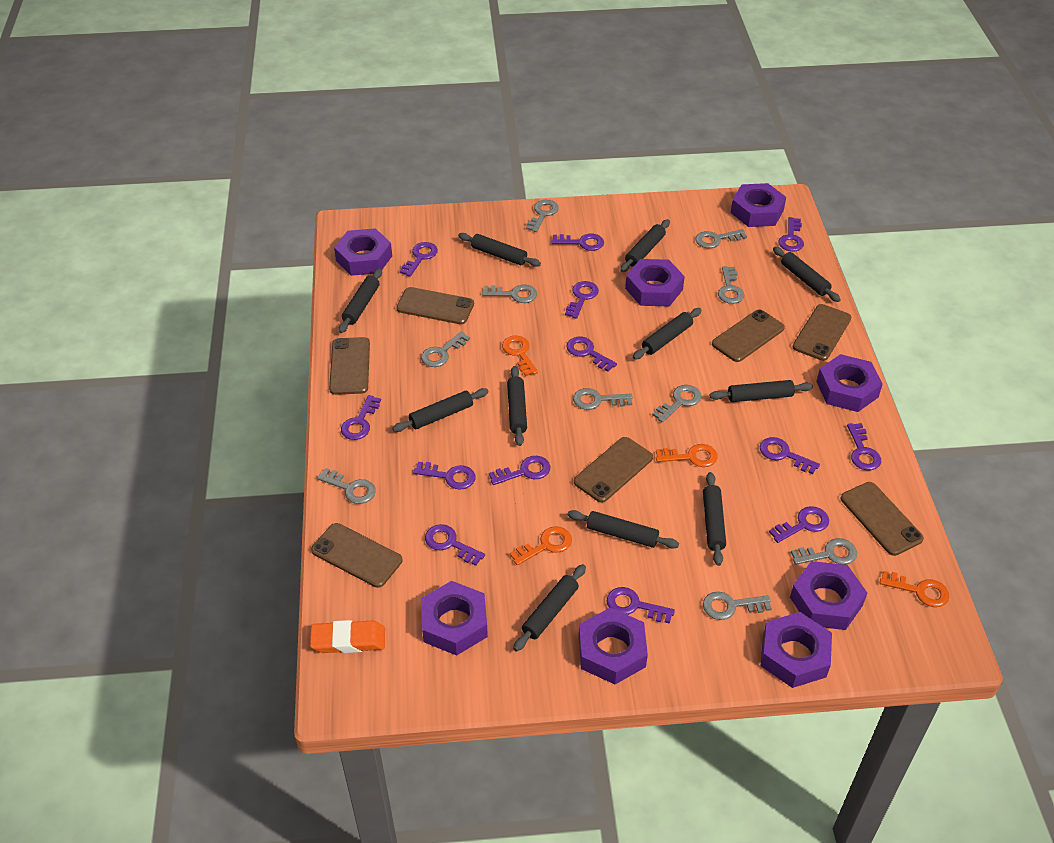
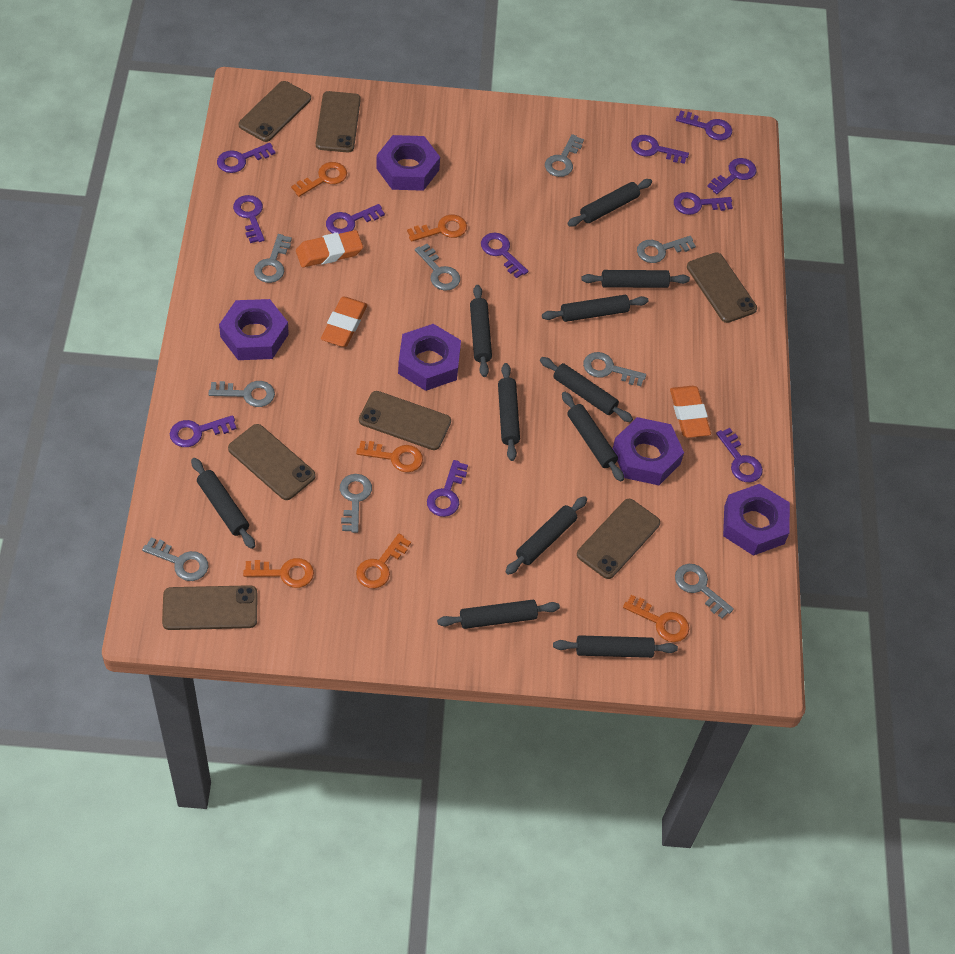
grey key: [317,468,376,504] [421,331,470,367] [482,285,537,303] [526,200,559,232] [573,388,633,410] [652,385,702,423] [695,229,747,248] [703,592,772,620] [718,266,745,304] [791,538,857,565] = 10 -> [142,537,208,581] [208,381,275,407] [254,234,292,283] [340,474,372,533] [415,244,460,291] [545,134,584,177] [583,352,646,386] [637,236,696,263] [675,564,734,619] = 9
orange eraser: [310,620,385,653] = 1 -> [296,230,363,267] [321,297,367,347] [670,386,711,438] = 3
orange key: [502,336,538,376] [510,526,572,565] [656,444,718,467] [880,571,949,607] = 4 -> [243,558,314,588] [291,162,347,197] [356,441,423,472] [356,534,411,588] [407,215,467,242] [623,595,689,642] = 6
purple key: [341,395,381,440] [400,242,438,277] [413,462,476,490] [425,524,485,566] [489,456,551,485] [552,234,604,251] [565,281,599,319] [566,337,617,371] [607,587,675,624] [760,437,820,474] [769,506,829,543] [779,217,804,252] [847,423,881,470] = 13 -> [170,415,237,447] [217,143,276,173] [233,195,265,243] [326,204,385,234] [427,460,468,517] [481,233,528,278] [631,135,689,164] [674,192,733,215] [676,110,732,140] [707,158,757,194] [716,428,763,482] = 11
purple nut: [334,228,392,276] [421,581,488,656] [579,607,648,684] [625,259,685,306] [731,183,786,227] [761,612,832,688] [790,561,867,630] [816,354,883,412] = 8 -> [219,299,289,360] [376,135,440,191] [398,324,461,391] [613,417,684,485] [723,484,790,556] = 5

